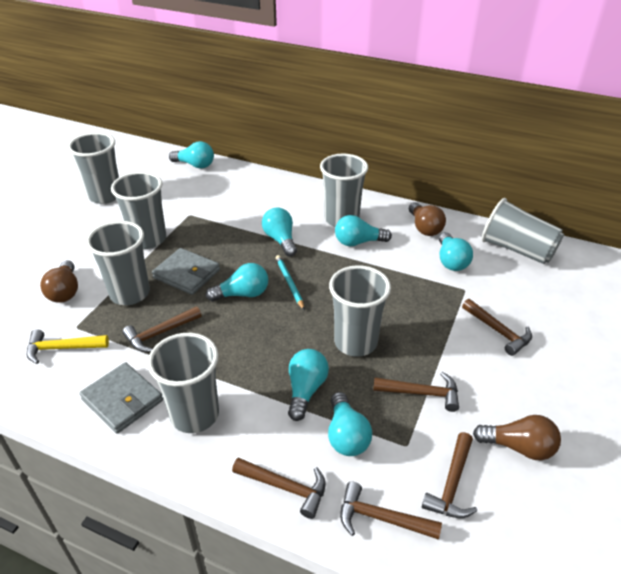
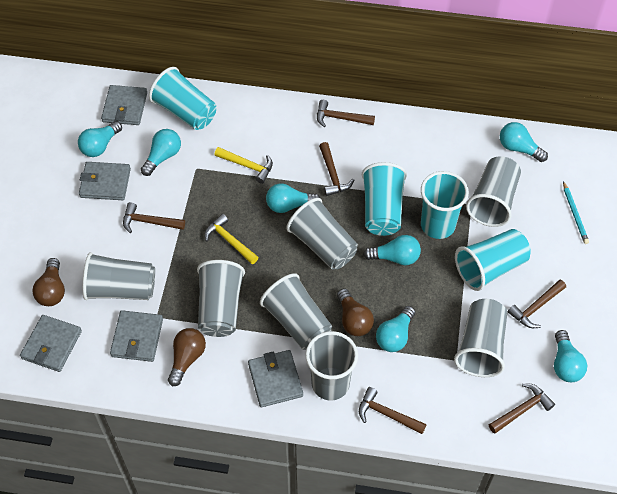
grey wallet: [80,362,163,434] [152,248,220,295] = 2 -> [20,315,82,372] [79,162,131,200] [101,85,147,125] [110,310,163,362] [248,350,303,407] = 5
turquoise cup: none = 0 -> [149,67,216,130] [362,162,407,236] [421,171,469,239] [455,229,531,291] = 4
yellow hammer: [27,329,109,364] = 1 -> [204,214,259,264] [214,147,273,184] = 2

